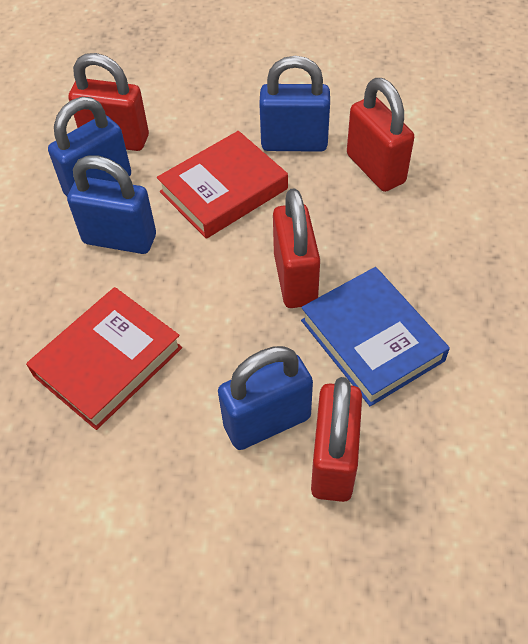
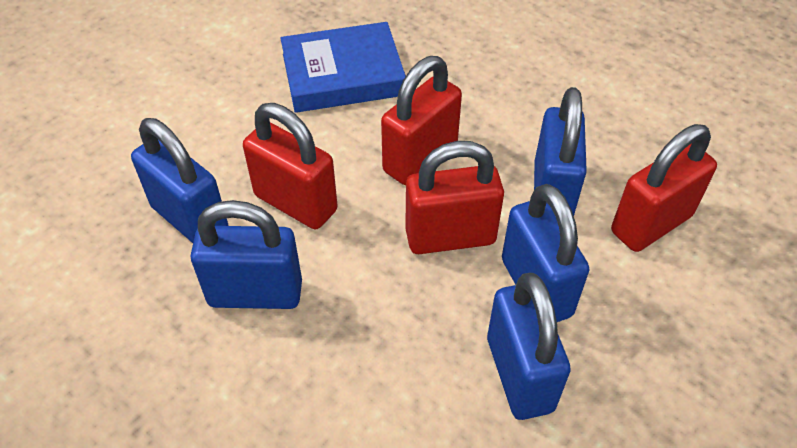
blue padlock: [48,97,131,196] [67,156,156,254] [218,346,313,450] [259,56,330,152] = 4 -> [131,118,228,243] [190,200,302,309] [487,273,571,420] [502,184,589,322] [534,87,587,216] = 5
red book: [26,287,182,430] [157,131,288,239] = 2 -> none = 0

